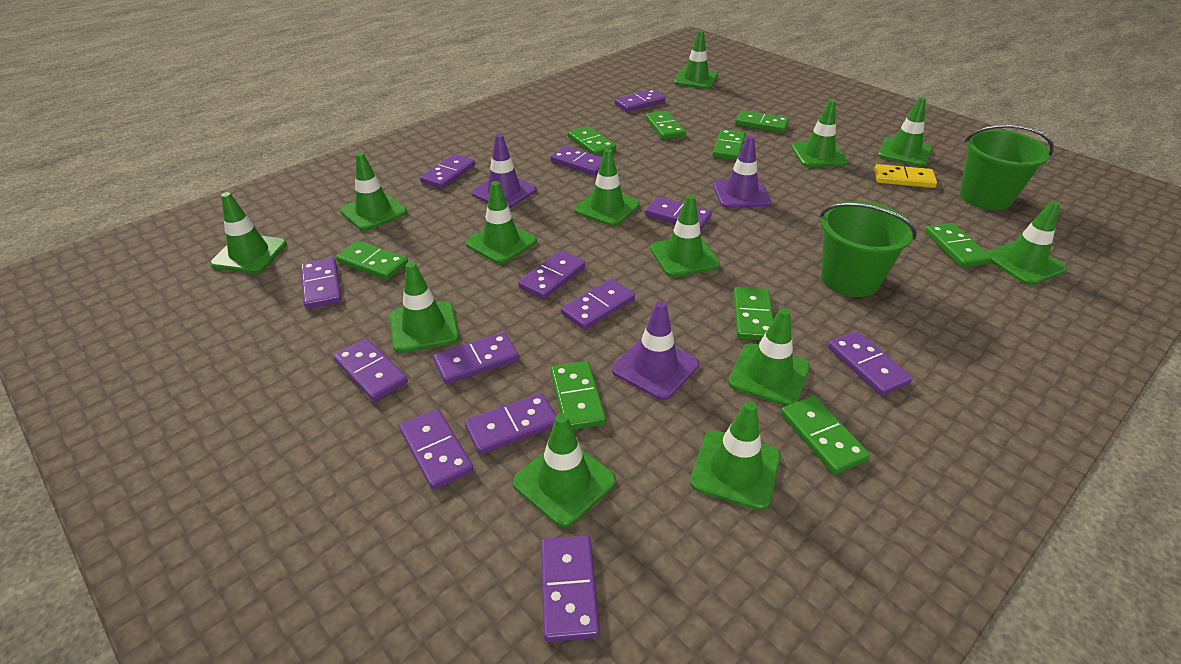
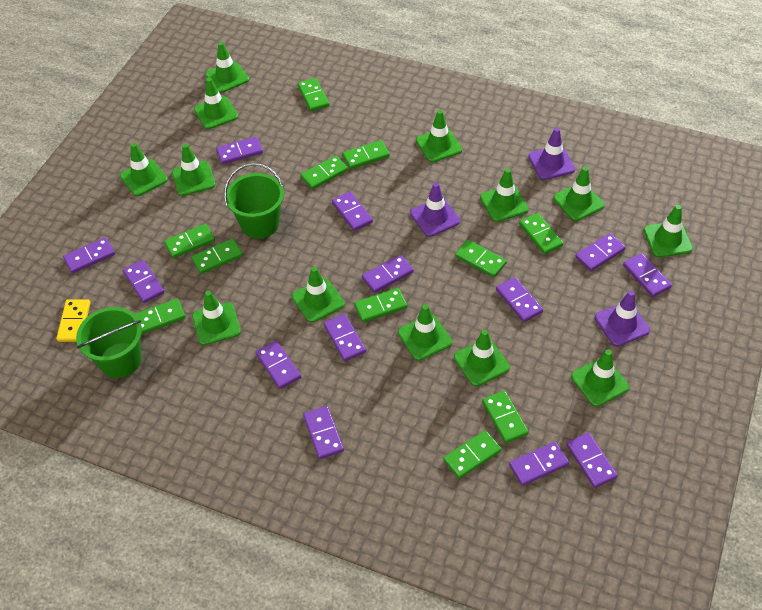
green domino: [336,241,408,280] [551,361,606,430] [568,126,616,156] [645,111,686,140] [713,129,746,160] [733,287,773,340] [735,110,789,133] [781,396,870,474] [925,223,992,267] = 9 -> [135,299,186,335] [164,224,215,258] [191,238,243,274] [297,78,329,111] [300,156,348,190] [342,140,390,169] [354,288,407,322] [443,430,502,479] [455,240,507,278] [482,391,529,443] [519,213,564,254] = 11

